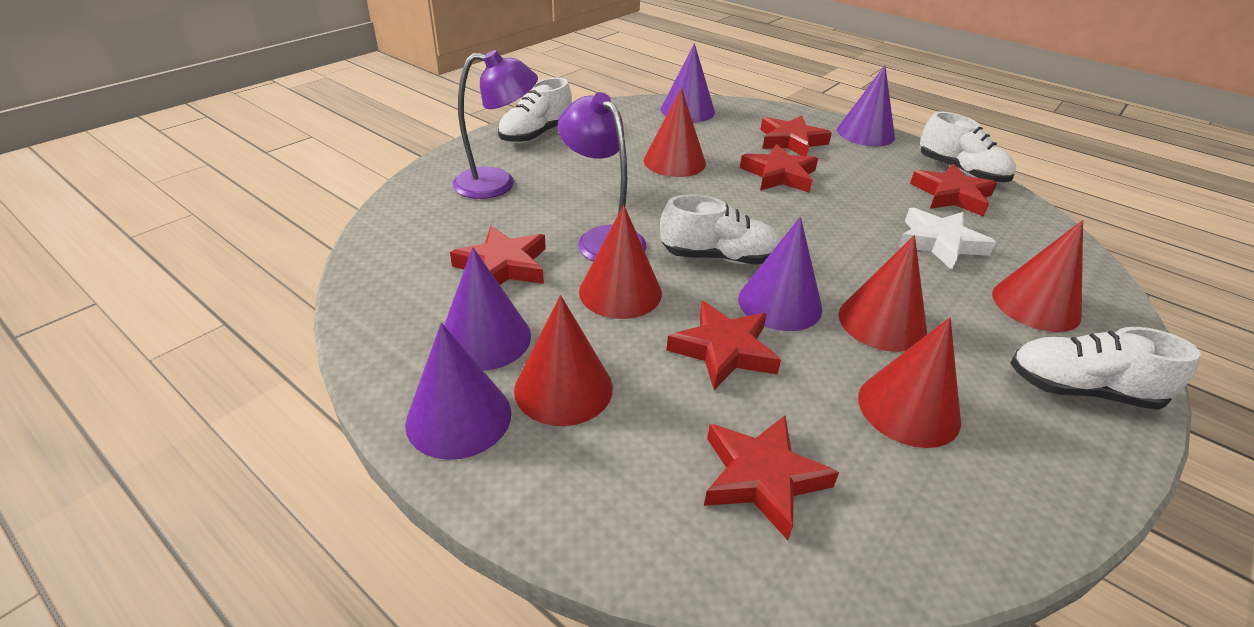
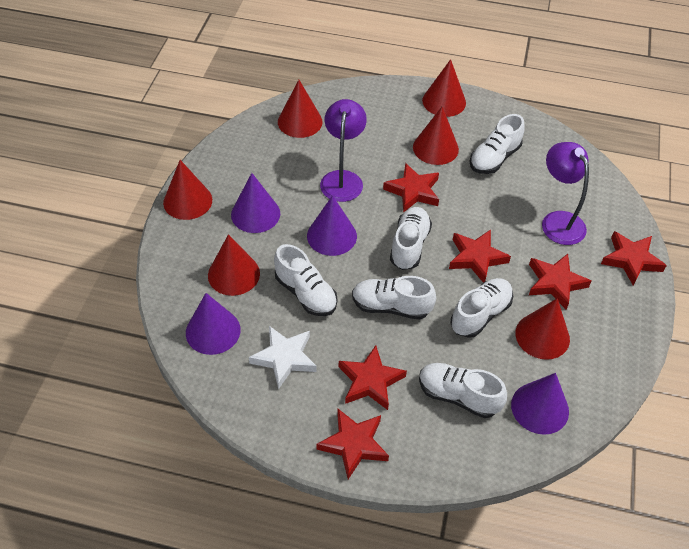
purple cone: [405,323,511,460] [444,247,531,371] [661,43,715,122] [738,217,823,331] [837,65,895,146] = 5 -> [186,293,241,355] [231,173,280,233] [307,195,357,256] [511,373,569,435] = 4
white shoe: [498,78,572,143] [660,194,780,265] [920,112,1016,183] [1010,327,1201,410] = 4 -> [274,244,337,316] [352,276,436,320] [390,207,432,270] [419,363,507,418] [451,278,513,338] [469,114,525,174] = 6

